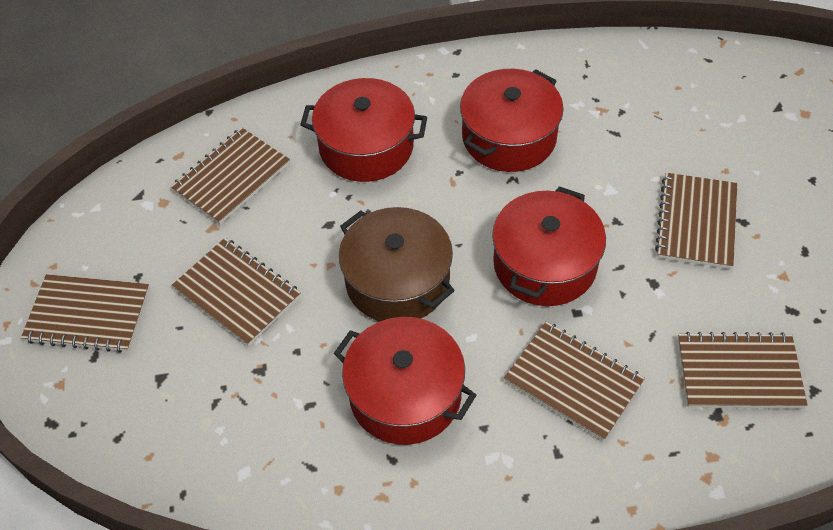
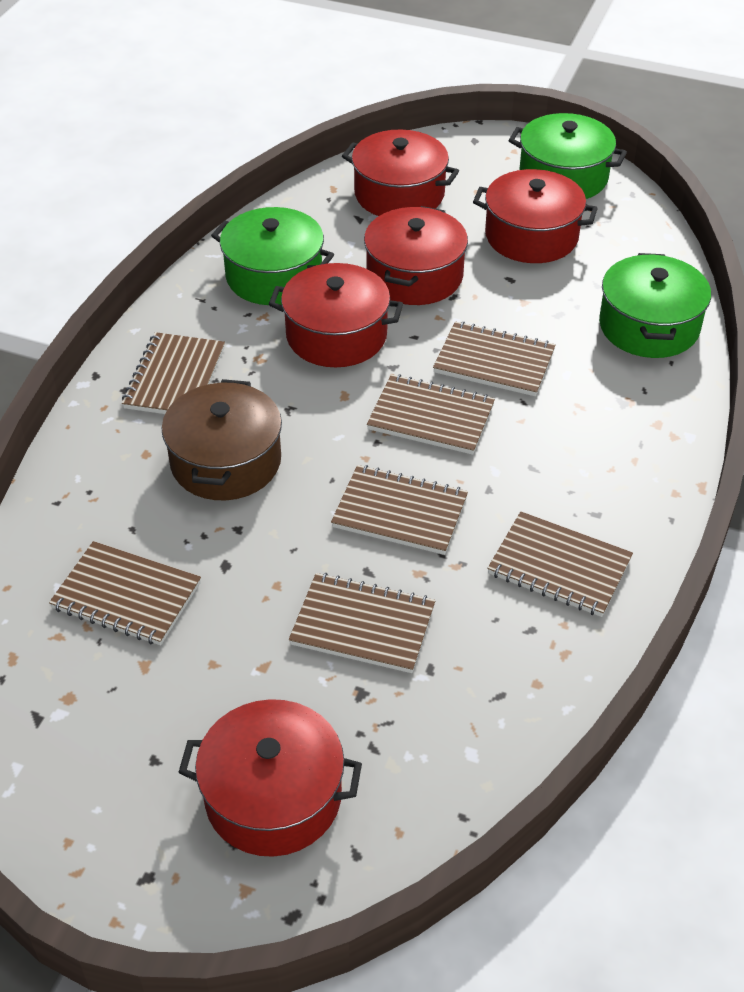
brown notebook: [21,274,150,353] [171,127,290,224] [172,238,301,346] [504,322,645,441] [655,173,737,269] [678,332,808,408] = 6 -> [49,541,201,645] [122,332,225,414] [289,573,435,673] [331,465,468,555] [367,374,495,455] [433,321,556,396] [487,512,633,617] = 7
green pot: none = 0 -> [211,207,334,305] [508,113,627,199] [599,253,711,358] = 3
red pot: [300,78,427,182] [334,317,476,445] [460,69,563,172] [492,186,606,306] = 4 -> [179,699,362,857] [269,263,403,367] [342,130,459,216] [364,206,468,305] [473,169,598,263] = 5

